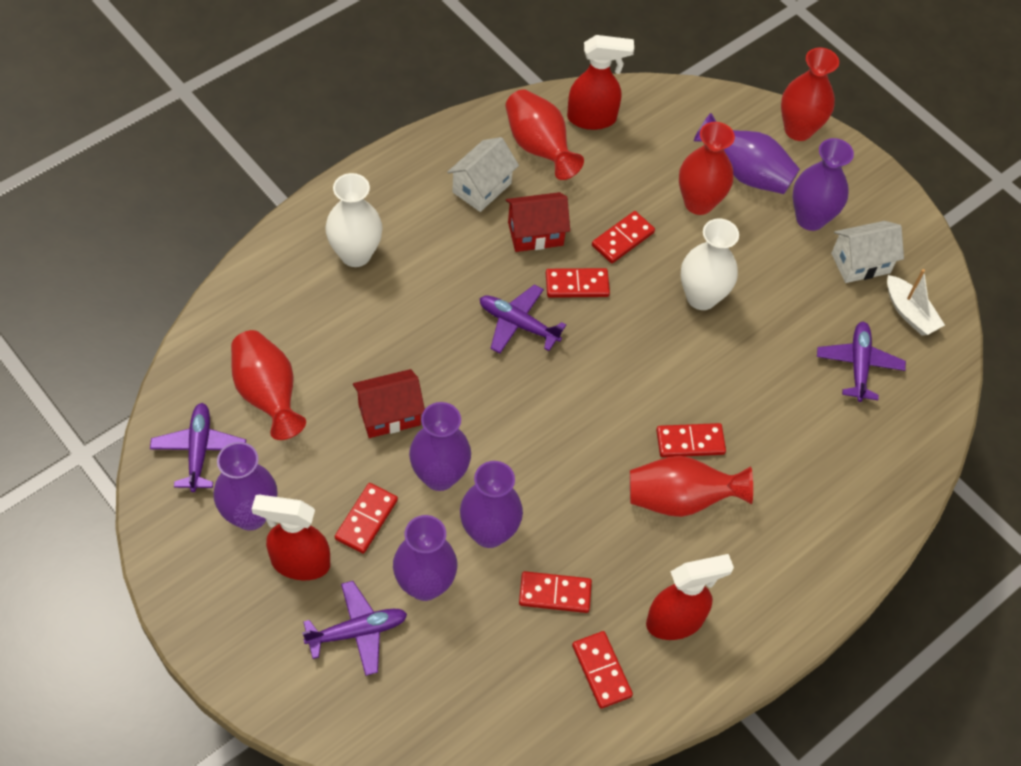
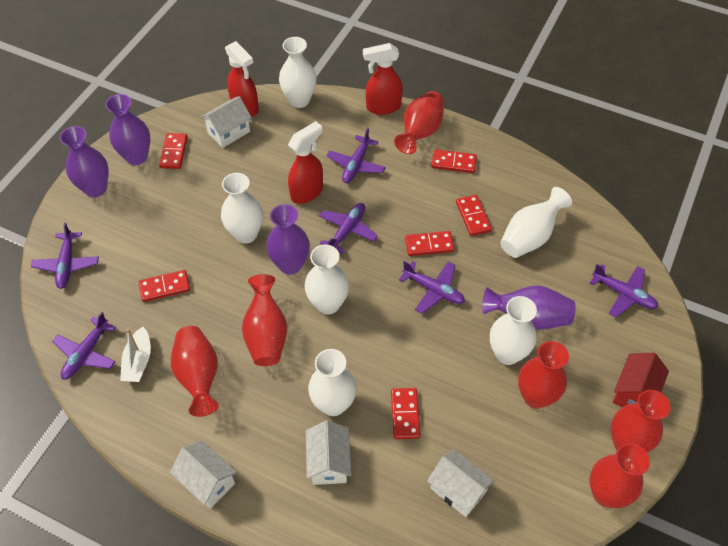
purple plane: [150,403,246,492] [302,581,407,676] [480,285,566,353] [817,322,906,402] = 4 -> [31,223,99,289] [52,312,116,380] [319,203,378,254] [327,128,386,183] [399,261,465,314] [590,264,658,317] = 6
purple vase: [213,442,278,531] [393,515,457,601] [409,402,471,491] [460,461,523,548] [694,113,800,194] [793,138,854,231] = 6 -> [60,126,109,197] [105,94,150,165] [266,204,310,275] [482,285,576,330] = 4
red house: [353,369,425,438] [506,192,570,252] = 2 -> [613,353,669,407] = 1
red vase: [231,330,306,440] [506,89,584,180] [630,456,753,517] [679,122,735,215] [781,47,839,141] = 5 -> [171,326,219,417] [242,274,287,366] [394,91,444,154] [518,341,569,409] [589,443,650,508] [611,390,671,453] = 6
white house: [447,137,519,212] [831,221,904,283] = 2 -> [170,441,237,509] [201,96,252,148] [306,421,351,485] [427,449,495,517] = 4
white vase: [325,173,383,267] [681,218,739,310] = 2 -> [221,173,263,244] [279,37,316,108] [304,245,349,314] [308,349,357,416] [490,296,537,365] [500,187,572,258] = 6

